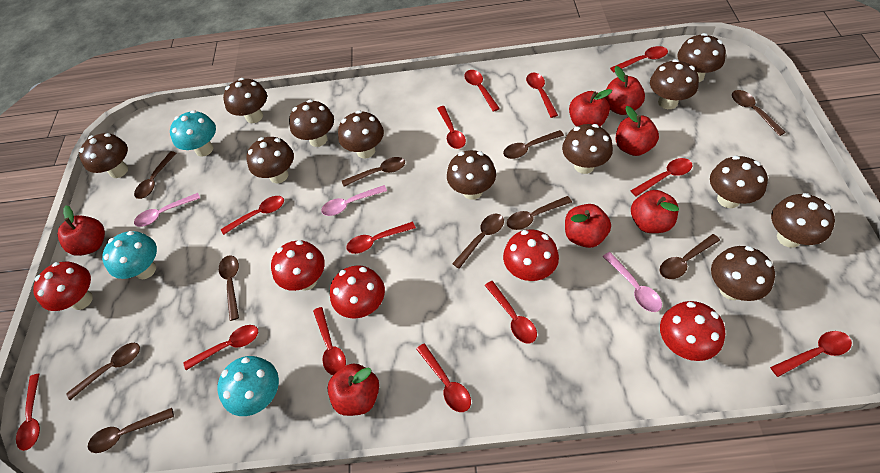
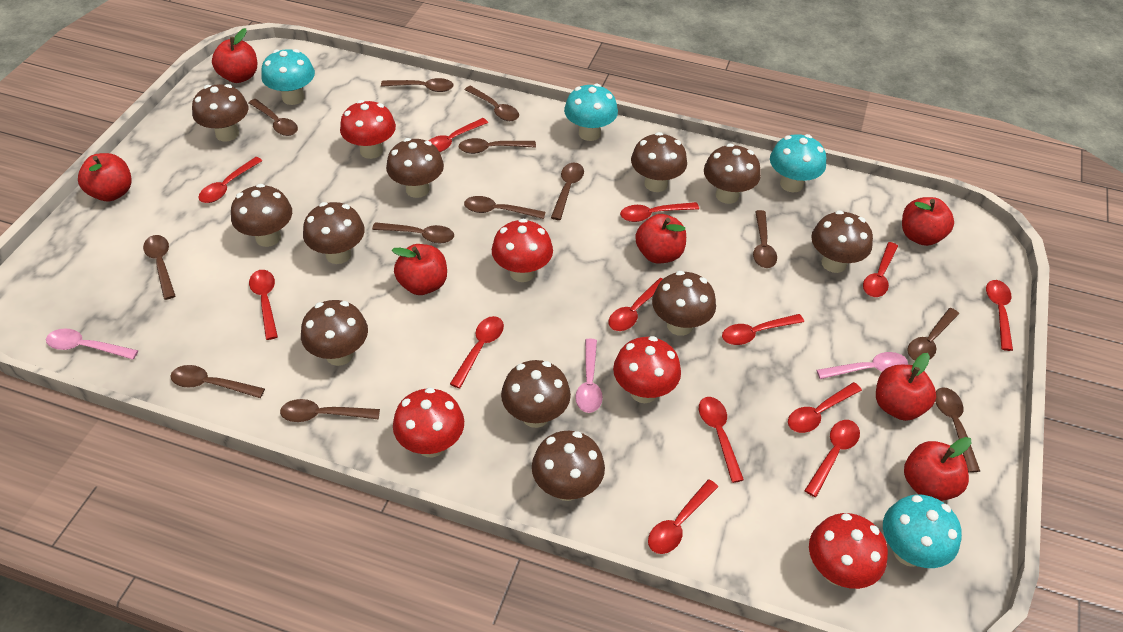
brown mushroom: [79,133,128,178] [223,78,267,123] [246,137,294,183] [289,100,334,147] [338,110,384,159] [447,150,496,200] [562,124,613,174] [650,59,699,109] [677,33,726,82] [710,156,768,208] [711,246,775,301] [771,193,835,248] = 12 -> [192,84,248,142] [231,184,292,247] [301,300,368,366] [303,202,365,264] [386,138,444,198] [501,360,571,428] [532,431,605,501] [631,132,687,192] [652,271,716,336] [704,144,761,204] [811,210,873,273] = 11
brown spoon: [66,343,140,400] [88,408,174,453] [134,151,177,199] [219,255,239,321] [342,157,405,187] [452,214,504,269] [503,130,564,159] [507,196,572,230] [660,234,720,279] [732,90,786,136] = 10 -> [143,235,175,300] [170,365,265,398] [249,99,298,136] [280,399,380,422] [372,222,454,243] [381,78,454,92] [459,138,536,154] [464,86,519,121] [464,196,545,219] [551,163,584,220] [753,210,777,268] [907,308,959,361] [935,387,980,473] = 13
turquoise mushroom: [102,231,157,279] [170,110,216,157] [217,356,279,416] = 3 -> [261,49,315,105] [564,84,618,141] [770,134,826,192] [883,494,962,568] = 4

